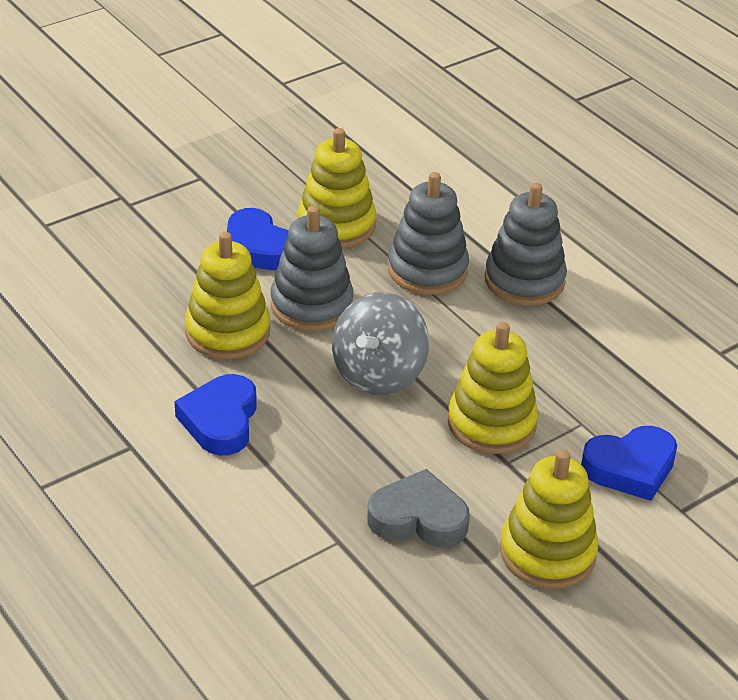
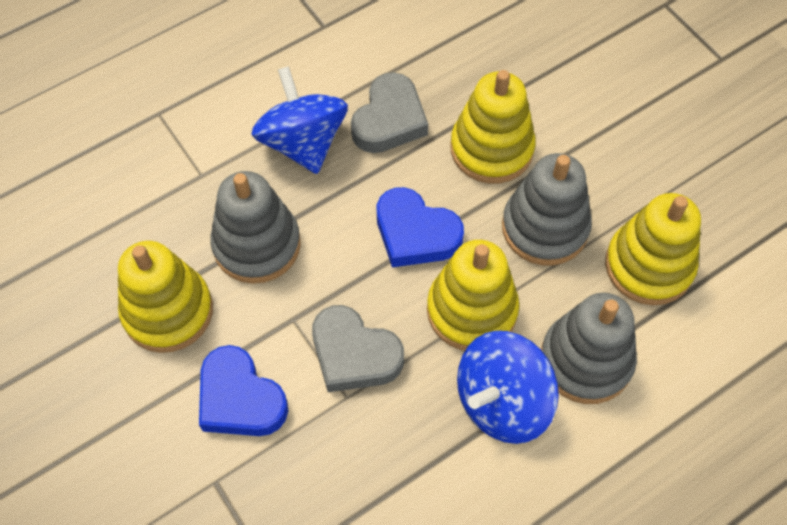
blue heart: [175,374,257,455] [227,208,288,270] [581,426,677,501] = 3 -> [199,345,288,436] [377,187,464,267] = 2
blue spinning top: none = 0 -> [252,66,348,174] [457,331,559,444] = 2
grey heart: [367,469,470,547] = 1 -> [312,305,404,392] [351,72,428,153] = 2
grey spinning top: [332,292,429,395] = 1 -> none = 0

